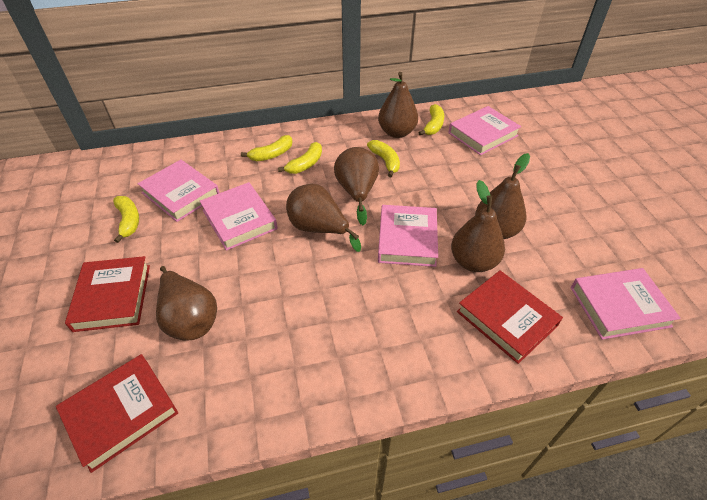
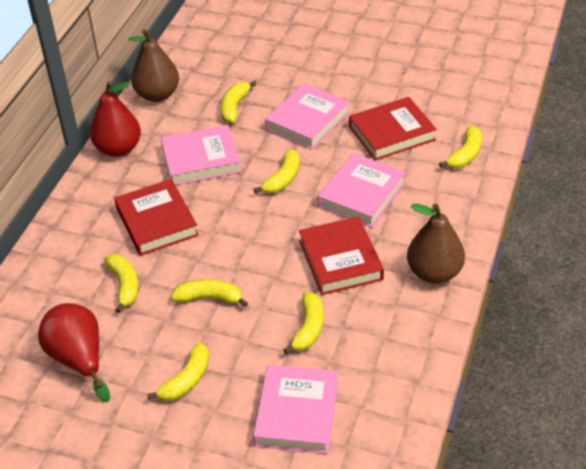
brown pear: [156,266,217,341] [286,184,361,252] [334,147,379,225] [378,72,418,138] [451,180,505,272] [475,153,530,239] = 6 -> [129,29,179,102] [407,203,465,284] = 2
pink book: [138,160,219,222] [200,182,277,251] [378,205,438,267] [448,106,521,155] [571,268,681,340] = 5 -> [161,125,241,185] [253,365,338,454] [265,83,350,150] [318,153,406,228] = 4
red pear: none = 0 -> [38,303,110,402] [90,81,141,157] = 2
yellow banana: [113,196,139,243] [241,135,292,161] [278,142,322,174] [367,140,400,177] [418,104,444,136] = 5 -> [104,254,138,313] [147,342,209,401] [171,279,248,307] [221,81,257,123] [253,149,299,193] [284,292,324,354] [439,126,482,168] = 7

